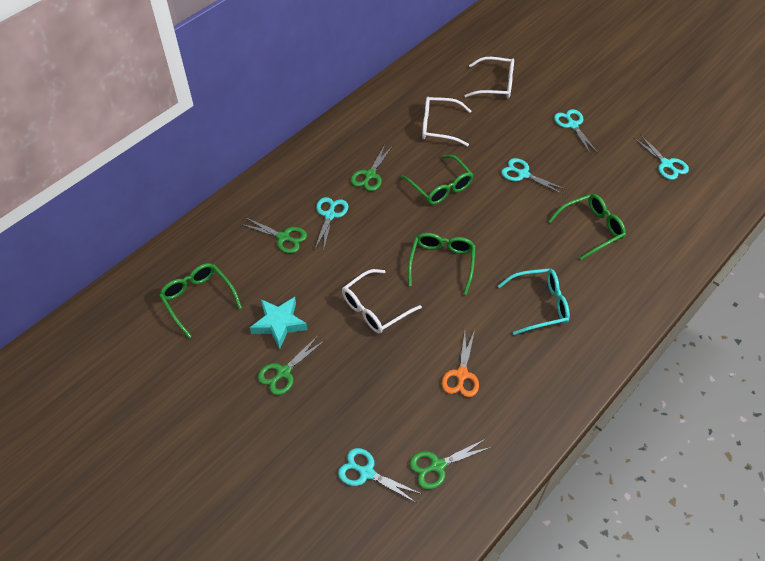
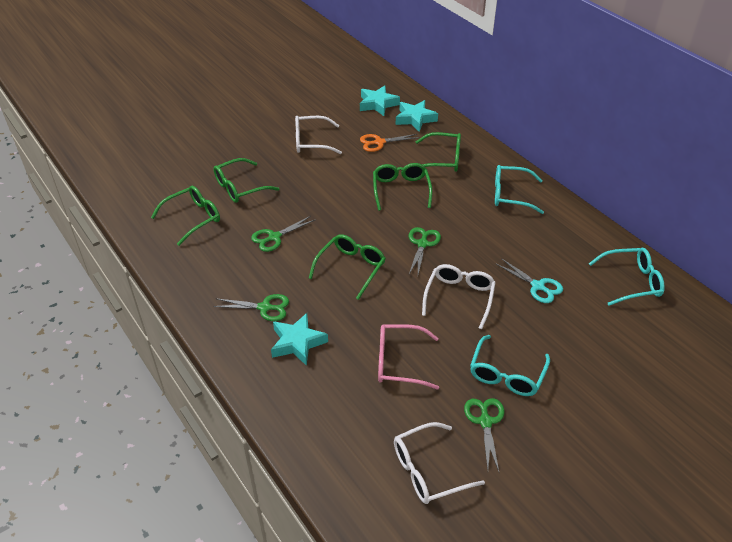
green glasses: [159,263,242,338] [401,155,473,205] [408,233,476,295] [549,194,626,260] = 4 -> [151,186,220,246] [213,158,280,203] [309,234,386,300] [373,163,432,211] [416,132,461,172] = 5
pink glasses: none = 0 -> [378,324,439,390] = 1
turquoise glasses: [498,268,570,335] = 1 -> [470,335,550,396] [495,165,544,214] [589,248,665,306] = 3
turquoise scissors: [315,197,348,252] [338,448,421,503] [501,158,565,194] [554,109,598,154] [634,135,689,180] = 5 -> [495,258,563,303] = 1
turquoise star: [250,297,308,349] = 1 -> [271,313,328,366] [360,85,400,116] [396,100,438,132] = 3

